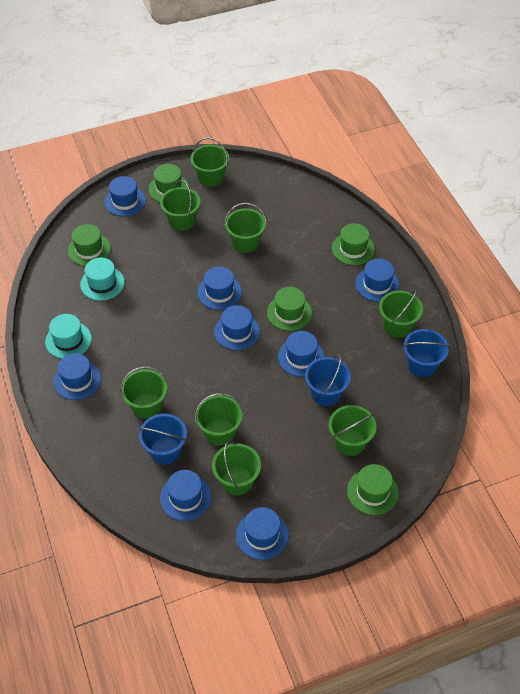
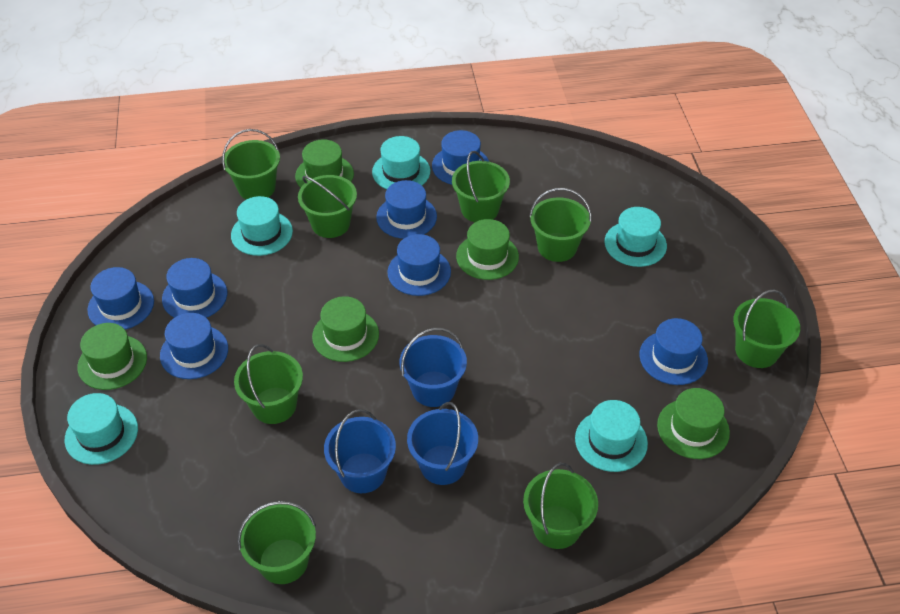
blue hat: [53,353,101,400] [104,176,146,216] [160,470,212,521] [198,267,242,310] [214,305,260,350] [236,507,289,560] [278,331,324,377] [355,258,400,302] = 8 -> [87,267,154,330] [160,313,228,379] [162,258,227,318] [376,180,437,239] [388,234,451,296] [432,130,489,185] [639,318,708,385] = 7
turquoise hat: [45,314,92,359] [80,257,125,301] = 2 -> [65,393,138,465] [231,196,293,256] [372,136,430,189] [575,400,648,472] [605,207,667,267] = 5

